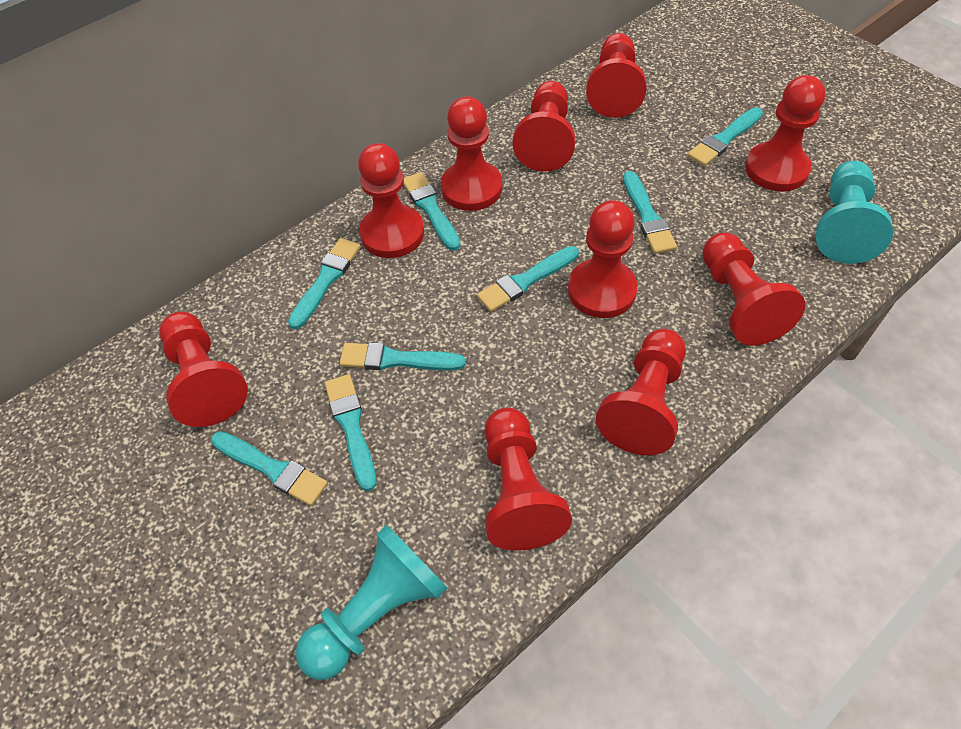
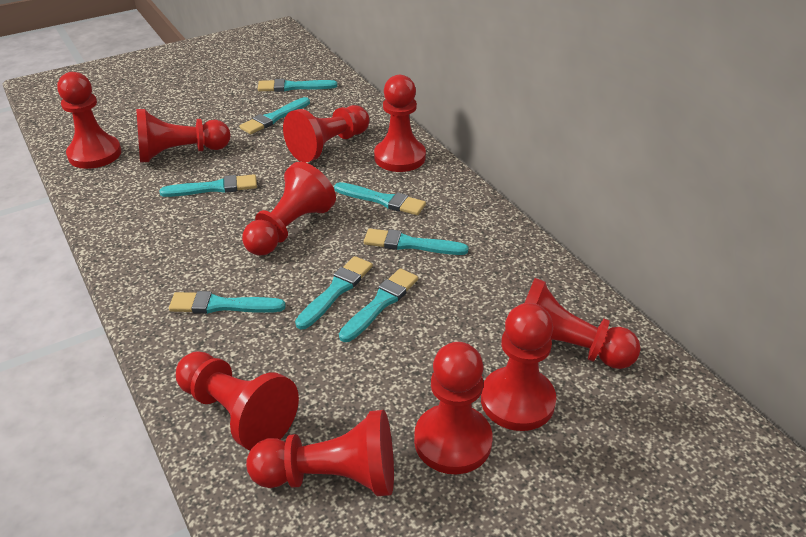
turquoise pawn: [295,524,448,680] [816,161,893,264] = 2 -> none = 0

